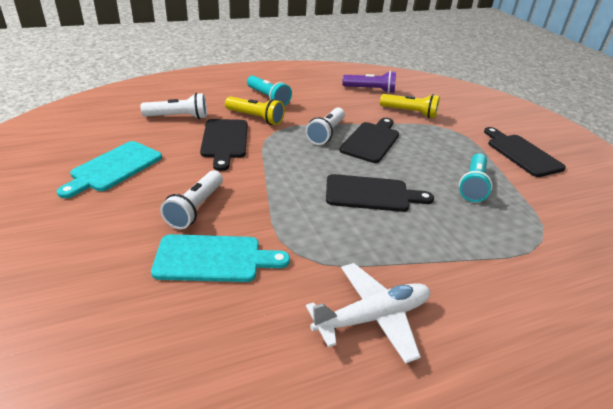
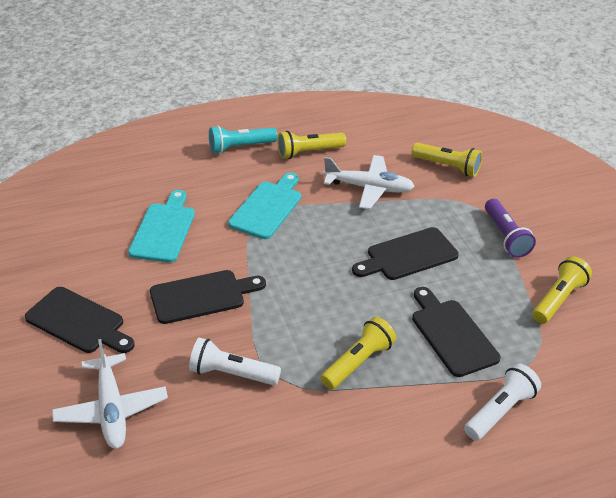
turquoise flashlight: [247,76,292,106] [459,153,492,202] = 2 -> [209,126,278,154] = 1
white flashlight: [140,93,207,119] [160,170,223,229] [306,107,345,145] = 3 -> [189,338,281,385] [464,363,541,441] = 2
white plane: [306,263,430,364] = 1 -> [52,339,168,449] [323,155,415,209] = 2
yellow flashlight: [225,96,285,125] [380,94,440,118] = 2 -> [277,131,346,159] [321,317,396,390] [412,143,482,177] [532,256,592,324] = 4

